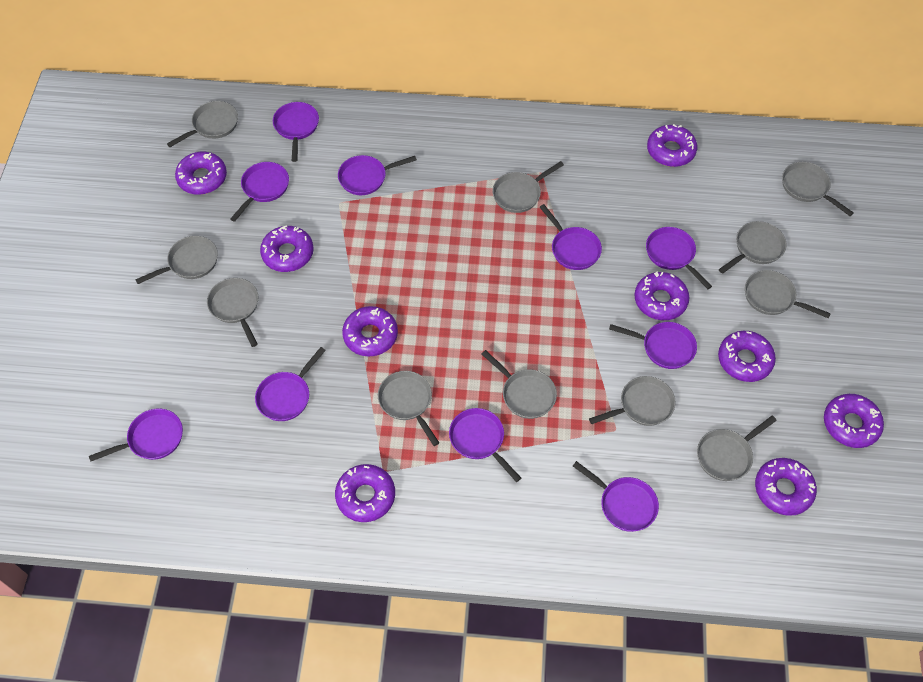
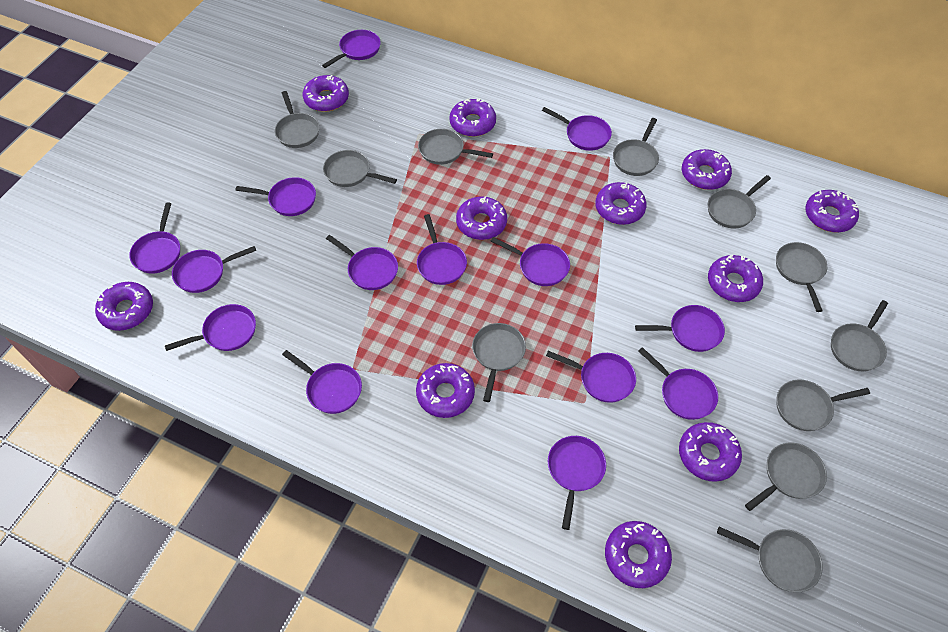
purple donut: [175,151,227,195] [260,225,314,272] [335,464,395,522] [342,306,398,357] [634,272,689,320] [647,124,697,167] [718,331,776,382] [755,458,817,516] [824,394,884,448] = 9 -> [95,282,153,331] [303,75,349,112] [416,363,475,418] [449,98,496,137] [456,197,507,240] [595,182,647,225] [605,521,672,588] [679,422,742,482] [682,149,732,190] [708,255,763,302] [805,190,859,232] = 11
purple pan: [89,408,183,461] [230,162,289,222] [255,347,326,421] [273,102,319,162] [338,155,417,195] [449,408,521,482] [540,204,602,270] [573,461,659,532] [609,322,697,369] [646,227,712,289] = 10 -> [129,203,180,274] [165,304,256,351] [172,246,256,293] [235,177,316,216] [282,350,362,414] [322,30,381,68] [326,235,398,290] [417,214,467,285] [491,237,570,286] [542,107,612,151] [546,351,636,403] [548,436,606,530] [635,305,725,352] [638,347,718,420] = 14

